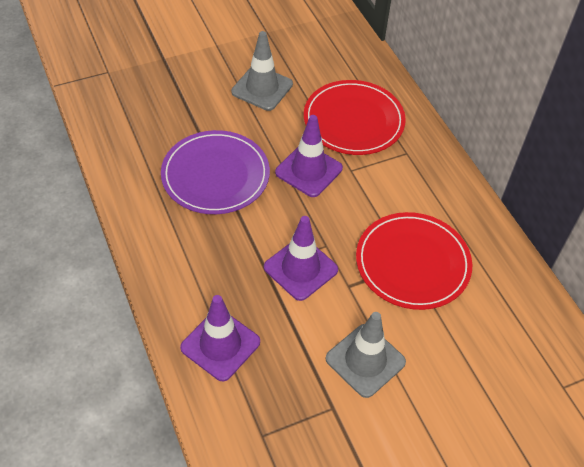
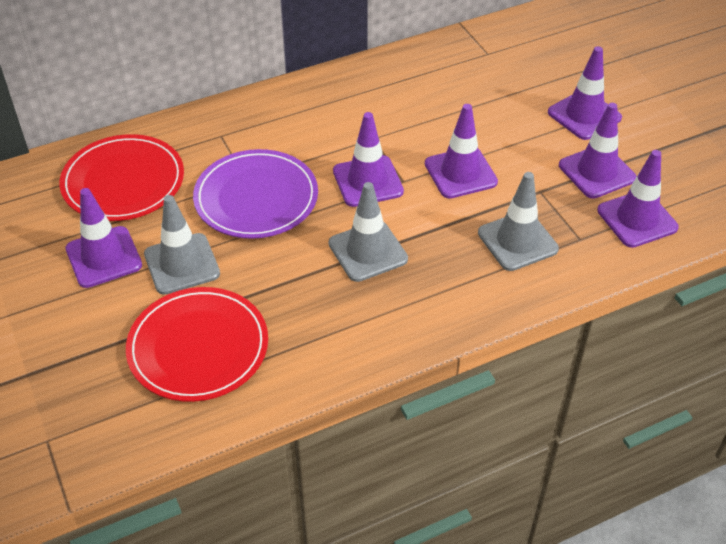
grey traffic cone: [231,31,293,111] [326,312,406,398] = 2 -> [144,195,220,295] [329,182,408,282] [478,172,559,271] = 3
purple traffic cone: [180,295,260,381] [264,216,338,301] [275,115,343,197] = 3 -> [66,188,142,288] [333,112,404,207] [425,104,498,199] [548,46,622,140] [559,103,637,199] [597,150,679,248] = 6

